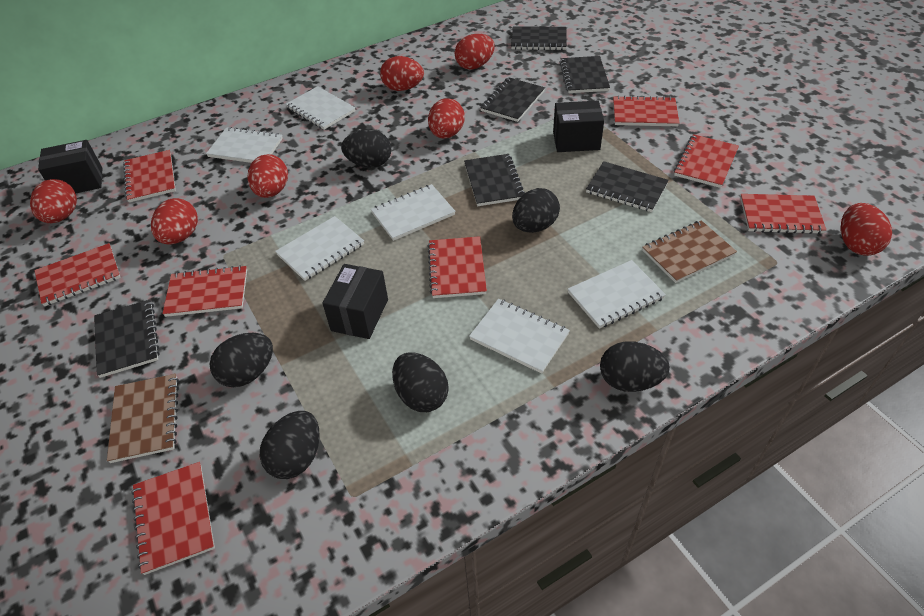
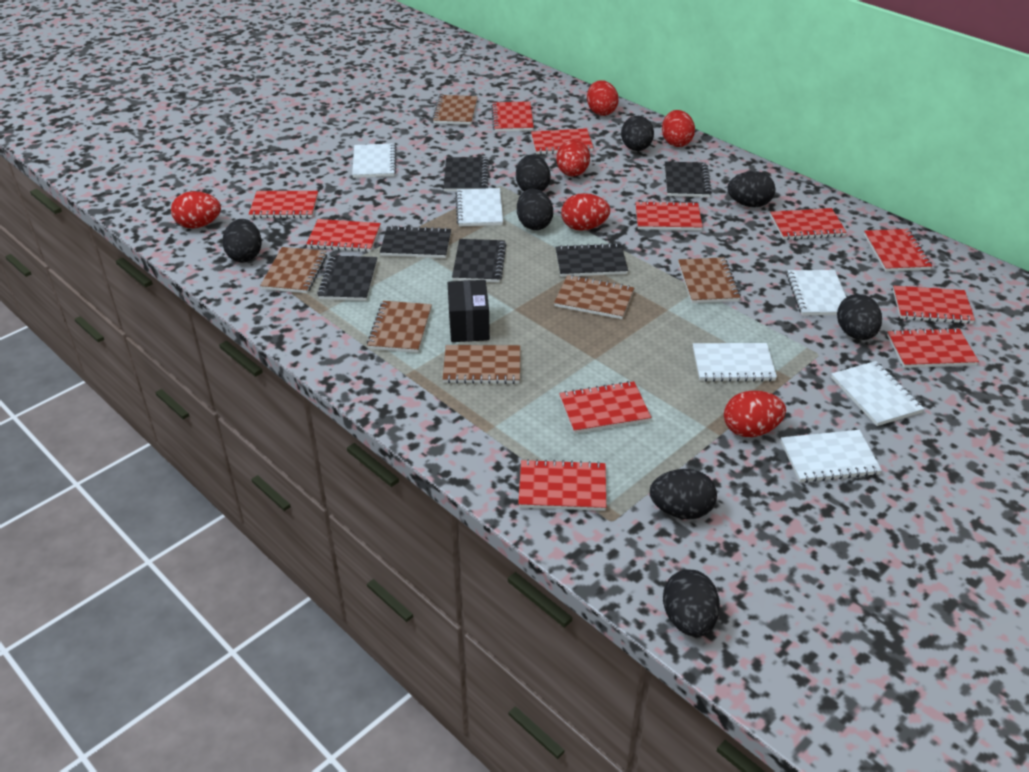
black box: [38,140,102,194] [322,264,388,339] [553,101,604,152] = 3 -> [448,280,490,342] = 1
black egg: [210,333,273,387] [260,411,320,479] [341,129,391,168] [392,352,449,412] [512,188,560,233] [600,341,670,392] = 6 -> [222,219,262,262] [516,155,551,192] [517,189,553,230] [621,116,654,151] [650,469,717,519] [663,570,720,637] [727,171,775,207] [837,294,882,340] = 8
brown notebook: [107,374,179,463] [642,220,737,283] = 2 -> [260,247,327,293] [367,301,432,353] [432,95,478,125] [443,345,520,384] [554,275,634,319] [678,257,741,303] = 6
red egg: [30,179,77,223] [151,198,198,244] [247,154,288,198] [380,56,424,91] [428,98,465,138] [455,34,495,70] [840,203,892,256] = 7 -> [171,191,221,229] [556,140,590,176] [561,193,610,231] [587,80,619,116] [662,110,695,147] [724,391,786,437] = 6
red notebook: [34,243,121,306] [123,150,176,202] [131,462,215,575] [162,265,247,317] [428,236,487,298] [613,95,679,126] [674,134,739,188] [740,194,826,234] = 8 -> [249,191,318,218] [306,219,381,252] [491,101,534,132] [518,459,606,511] [531,128,594,155] [559,381,652,434] [635,201,703,230] [770,208,847,240] [864,229,932,272] [887,328,979,368] [893,286,975,324] = 11

